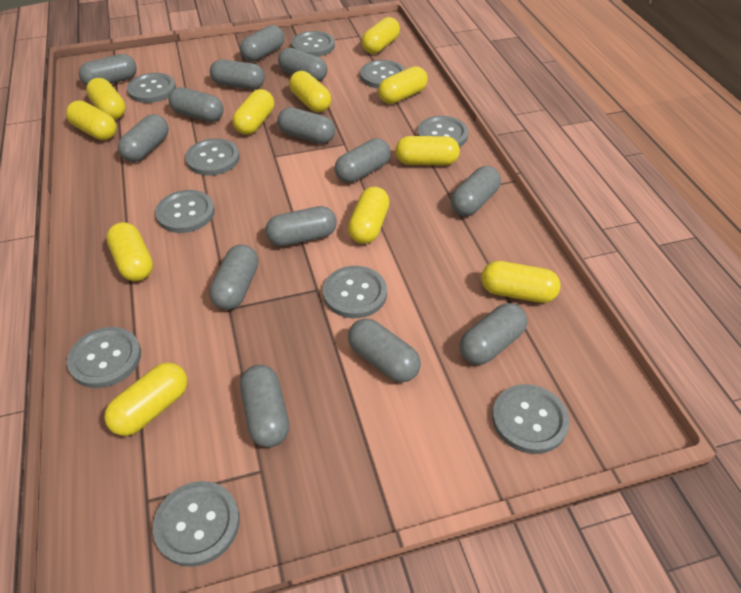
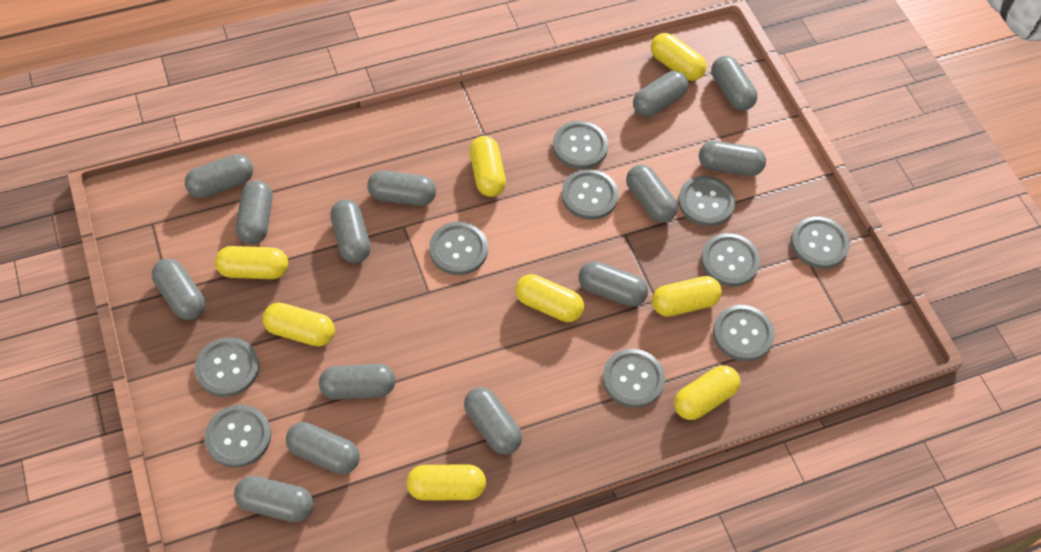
yellow capsule: [66,101,117,140] [86,78,126,120] [104,362,187,436] [106,222,153,281] [233,89,274,135] [289,71,331,112] [348,187,390,244] [362,17,400,54] [378,66,428,104] [395,136,460,165] [481,261,561,303] = 11 -> [215,246,288,279] [263,303,335,346] [406,465,486,501] [470,136,506,197] [515,274,584,322] [651,33,706,81] [652,276,722,317] [674,365,740,420] = 8

